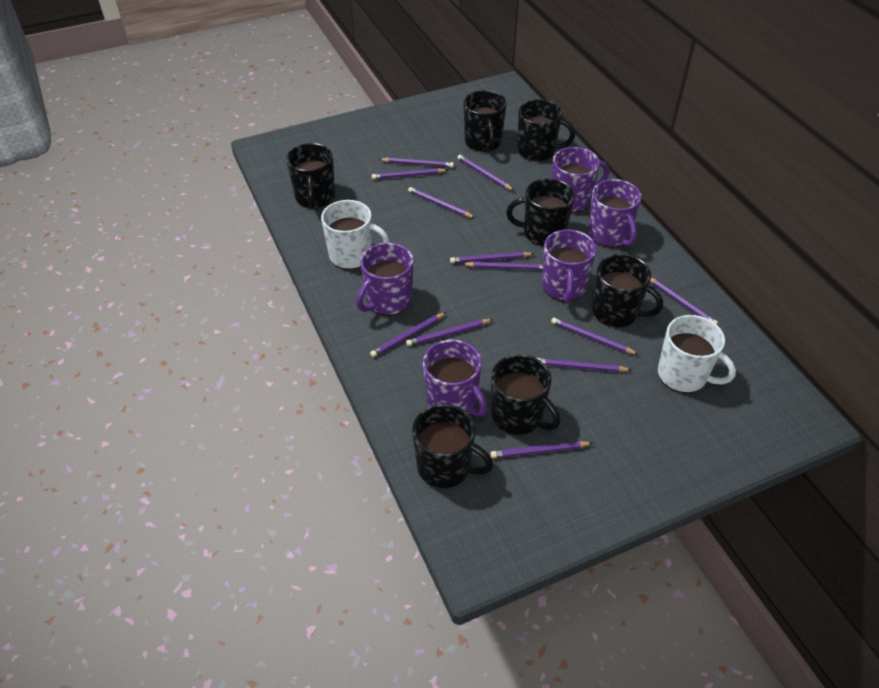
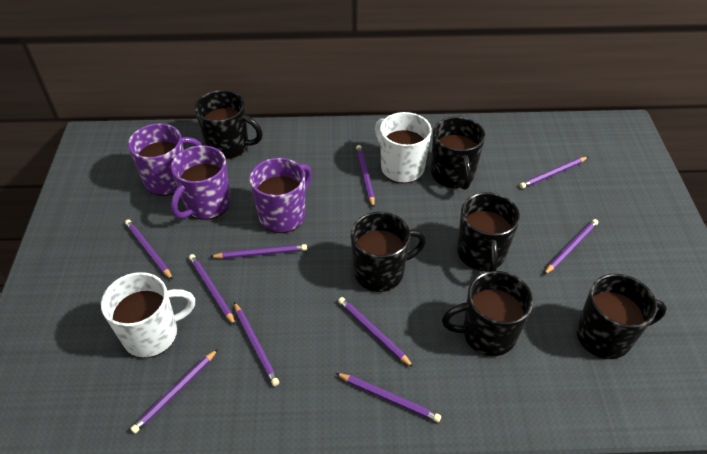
black mug: [286,143,335,209] [412,404,493,488] [463,90,507,152] [491,354,560,435] [506,178,575,246] [517,99,575,162] [592,254,663,328] = 7 -> [194,90,263,159] [351,212,426,292] [431,117,485,190] [442,271,533,356] [457,192,520,272] [577,274,667,359] = 6
purple mug: [356,243,413,316] [423,340,488,417] [542,229,596,303] [552,147,609,213] [588,179,642,247] = 5 -> [128,123,202,196] [171,145,231,220] [250,158,312,233] = 3
purple pencil: [370,312,446,357] [372,168,448,179] [379,158,454,168] [406,319,493,346] [408,187,475,218] [450,252,534,263] [457,155,514,191] [462,262,543,270] [491,441,593,458] [537,358,631,372] [551,318,639,355] [650,277,718,324] = 12 -> [125,219,173,280] [130,349,218,434] [189,254,236,326] [210,244,307,259] [234,302,279,386] [336,373,441,422] [338,297,414,368] [356,145,375,208] [519,157,588,189] [544,219,598,275] = 10

